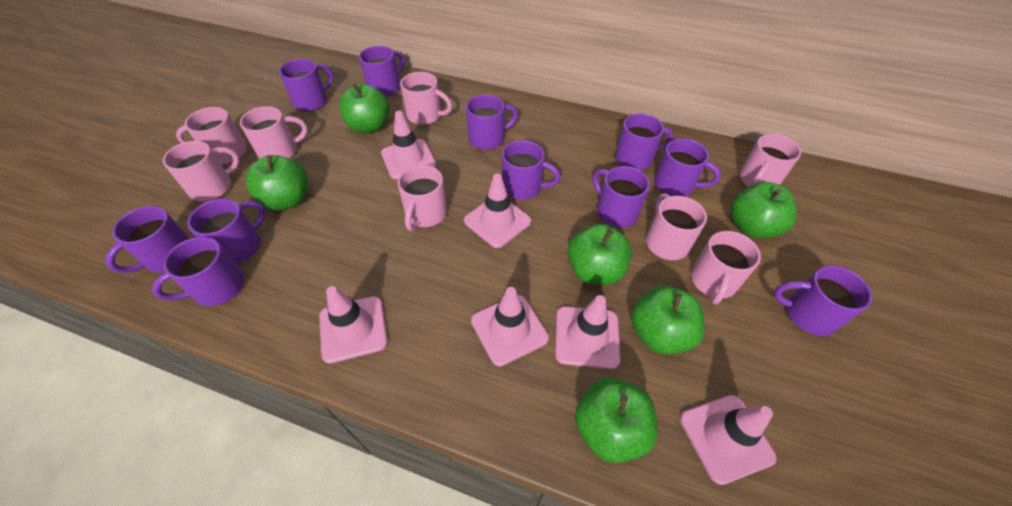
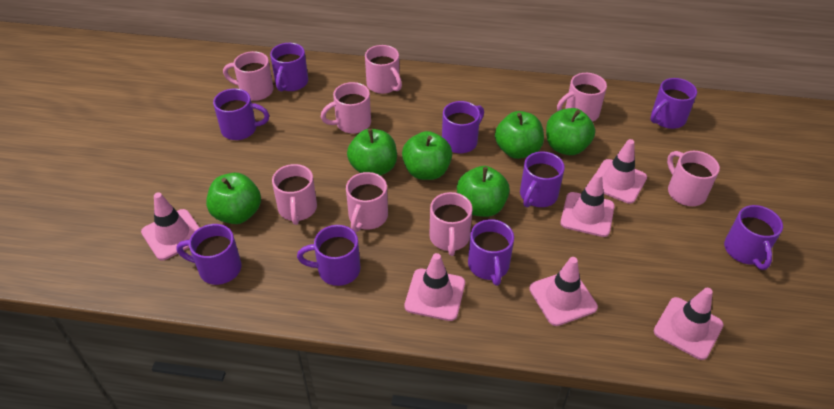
purple mug: [105,206,190,273] [152,237,244,306] [187,199,266,264] [279,59,333,111] [359,46,404,96] [466,95,518,150] [502,140,561,200] [593,166,650,228] [615,114,674,170] [654,138,721,197] [774,265,873,336] = 11 -> [177,224,241,285] [213,88,269,140] [270,43,308,92] [297,225,361,286] [442,101,484,153] [468,219,514,286] [520,151,565,207] [650,78,697,129] [724,205,783,270] = 9

